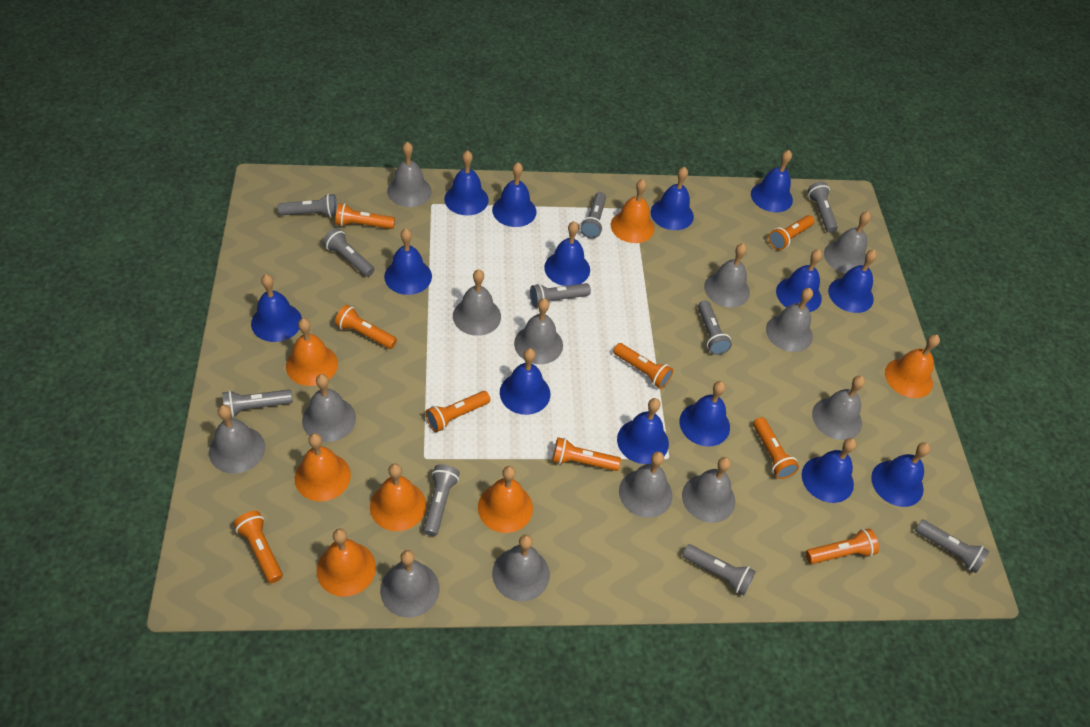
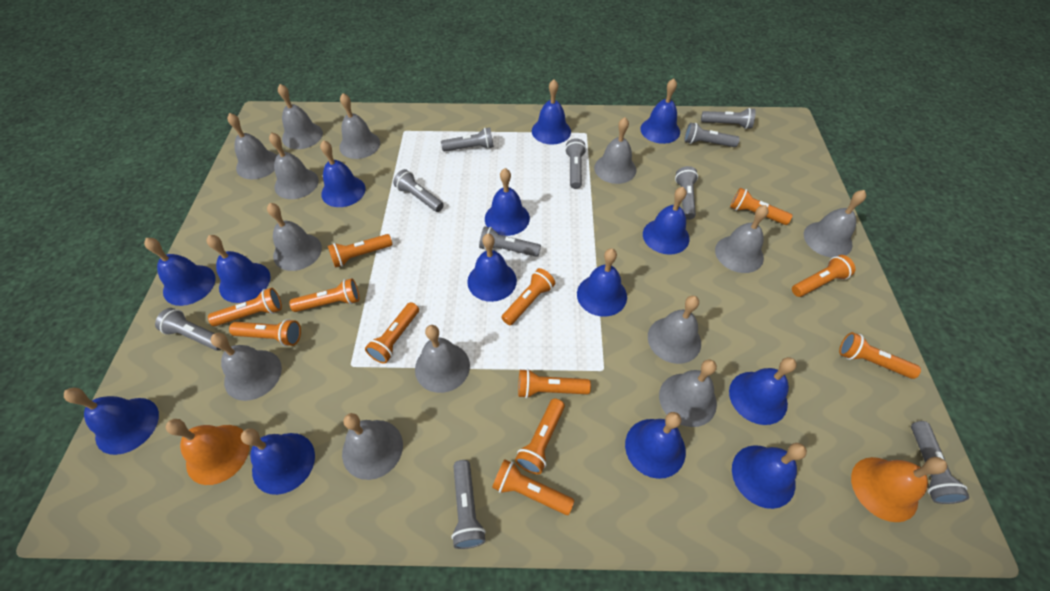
orange bell: [286,318,338,386] [295,433,351,501] [317,529,376,597] [370,463,426,531] [478,466,533,533] [611,179,655,243] [885,335,940,398] = 7 -> [166,419,250,485] [851,457,947,522] = 2
orange flashlight: [234,511,283,583] [335,203,395,229] [335,305,397,349] [425,391,490,432] [552,437,621,471] [613,343,673,389] [753,417,799,479] [769,215,815,250] [806,529,879,564] = 9 -> [208,288,282,326] [229,319,301,346] [289,279,359,312] [328,234,392,268] [365,302,419,364] [492,459,574,515] [501,268,555,325] [515,398,565,474] [518,369,591,398] [730,188,793,225] [792,255,855,297] [839,332,921,379] = 12

